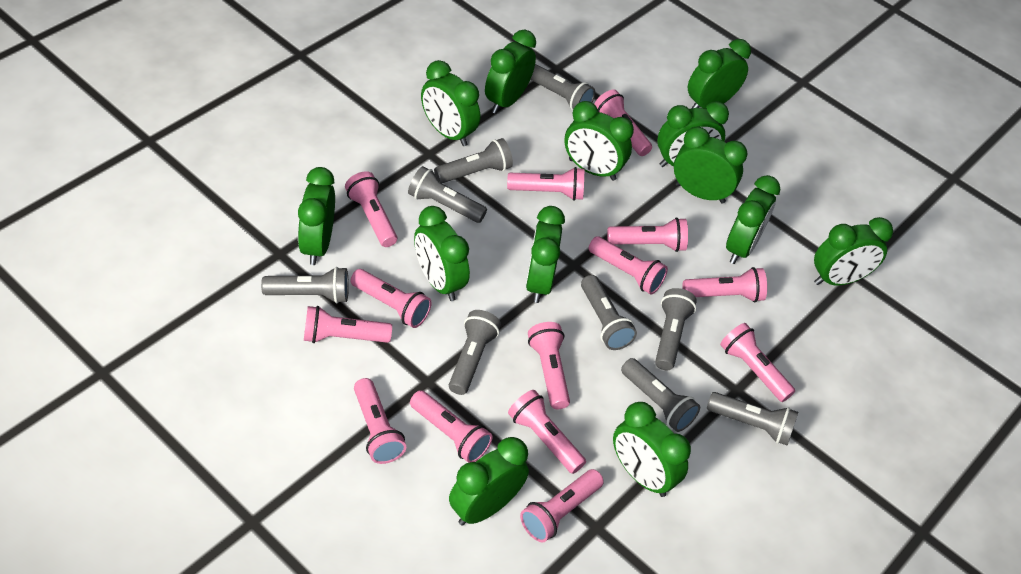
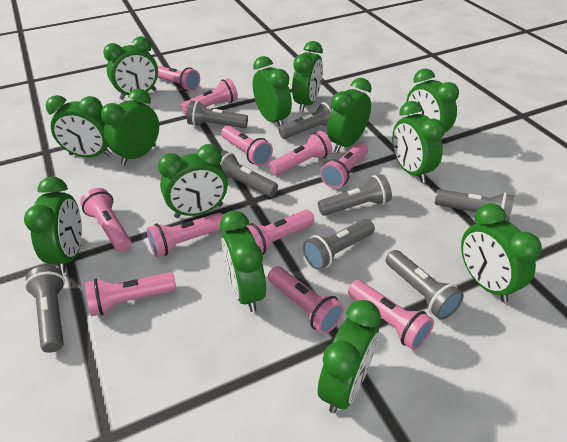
grey flashlight: [261,267,349,303] [408,166,487,223] [434,138,513,184] [449,310,501,395] [530,64,595,111] [581,275,637,350] [621,358,700,432] [655,288,697,370] [707,392,798,446] = 9 -> [25,266,65,353] [187,101,248,128] [220,151,278,197] [278,101,332,139] [303,219,375,270] [318,174,392,216] [386,250,464,320] [435,189,514,222] = 8
pink flashlight: [304,306,392,343] [345,171,397,247] [350,269,432,328] [354,378,406,464] [410,390,493,463] [507,167,584,201] [508,390,586,474] [520,469,604,542] [528,322,570,409] [588,236,668,295] [595,89,652,156] [607,218,688,252] [683,267,767,302] [720,323,795,402] = 14 -> [80,188,132,252] [85,272,176,316] [147,213,223,257] [157,65,200,91] [181,78,238,115] [221,126,273,166] [246,210,314,255] [268,131,332,176] [268,266,345,334] [320,142,368,189] [348,280,434,350] = 11

